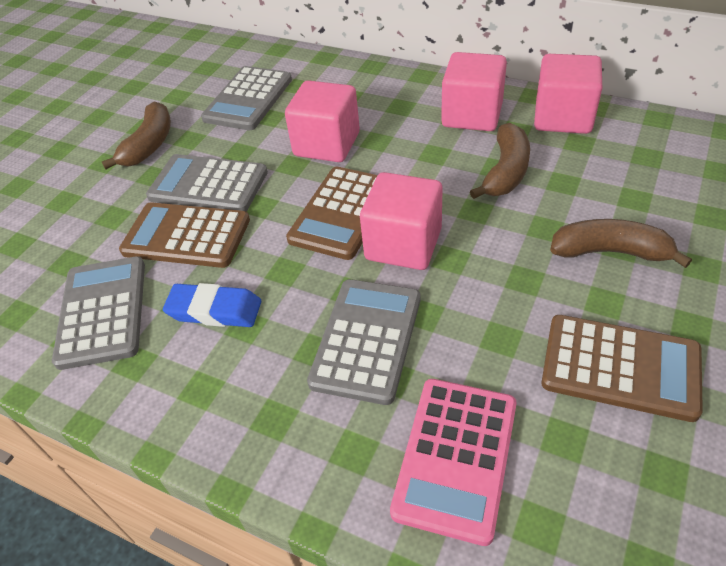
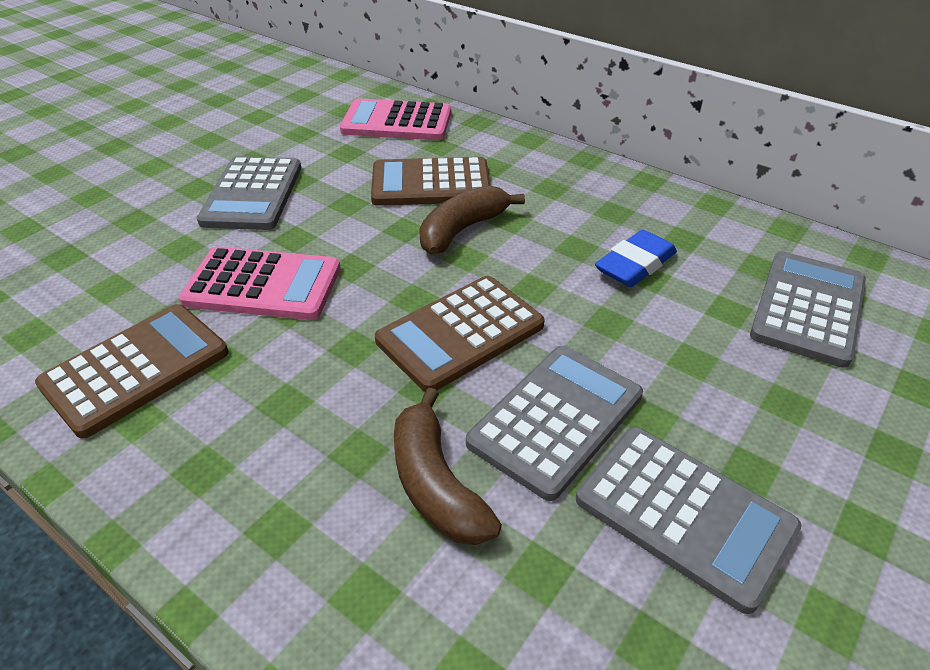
brown banana: [102,102,171,169] [470,123,530,199] [550,219,692,268] = 3 -> [394,388,502,545] [419,185,525,254] = 2
pink calculator: [390,379,517,546] = 1 -> [179,247,341,320] [340,98,451,140] = 2
pink cube: [285,80,360,162] [360,172,443,270] [441,52,507,131] [534,54,602,134] = 4 -> none = 0

